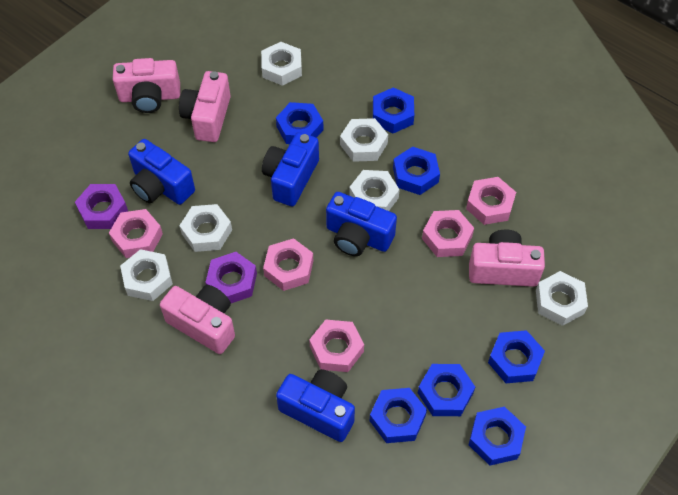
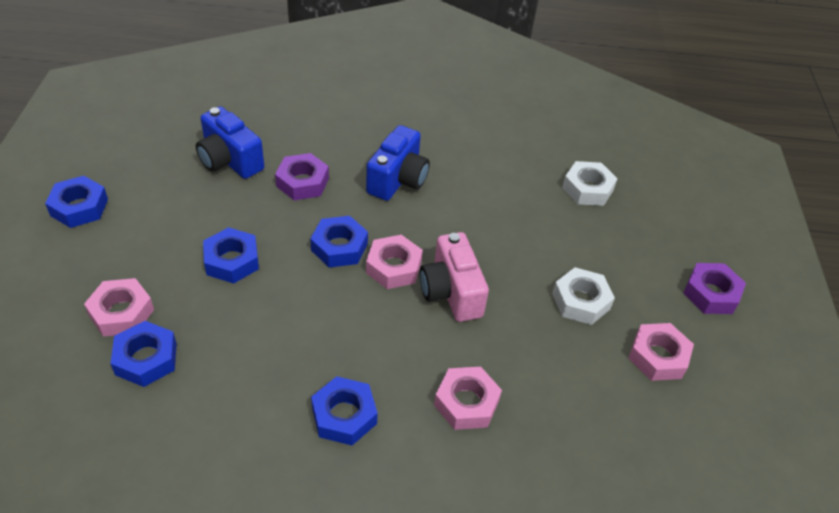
blue camera: [128,139,195,205] [262,132,319,207] [276,369,355,442] [326,192,397,256] = 4 -> [196,106,264,179] [366,125,430,201] = 2
blue nut: [276,102,324,144] [369,388,427,443] [373,87,414,133] [393,147,440,195] [418,364,475,416] [469,406,526,466] [488,330,545,383] = 7 -> [45,176,108,228] [111,321,177,387] [203,227,259,283] [310,216,368,268] [311,376,378,445] = 5
pink camera: [113,58,180,113] [160,285,235,354] [179,71,231,142] [469,230,545,287] = 4 -> [419,232,489,322] = 1
pink nut: [109,209,163,258] [263,238,313,291] [309,320,364,372] [422,210,474,257] [466,177,516,225] = 5 -> [84,278,154,337] [366,235,423,289] [434,367,502,430] [628,323,694,381] = 4
white nut: [120,249,173,301] [179,204,232,252] [261,42,302,86] [340,118,388,162] [349,170,400,211] [536,271,588,326] = 6 -> [552,267,615,325] [562,161,617,206] = 2

